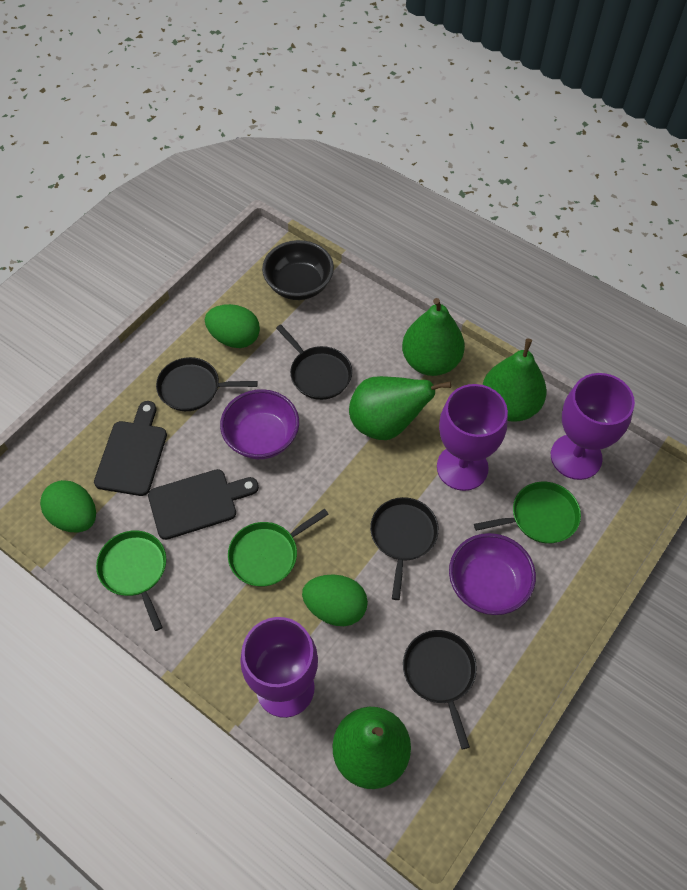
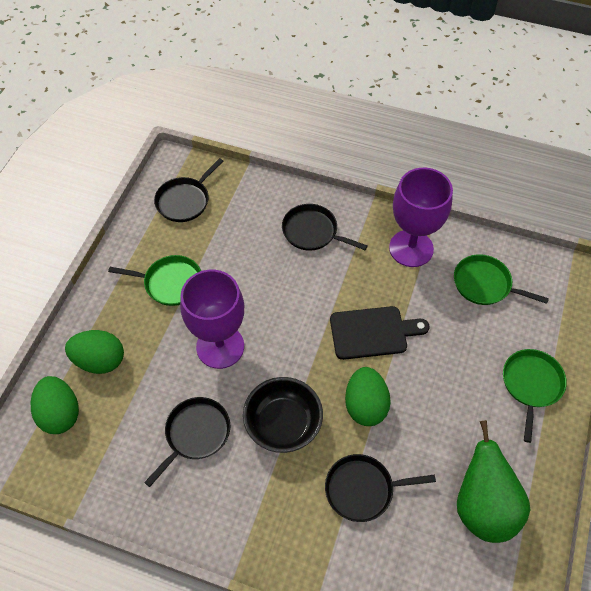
black cutting board: [94,401,167,496] [148,469,259,540] = 2 -> [330,306,429,360] = 1
green pear: [333,707,411,789] [349,376,451,440] [402,298,465,376] [483,339,547,422] = 4 -> [457,420,530,543] = 1
purple bowl: [220,389,299,459] [449,533,536,615] = 2 -> none = 0
purple goblet: [240,617,318,718] [437,384,508,491] [551,373,635,480] = 3 -> [180,270,244,369] [389,168,453,267] = 2

